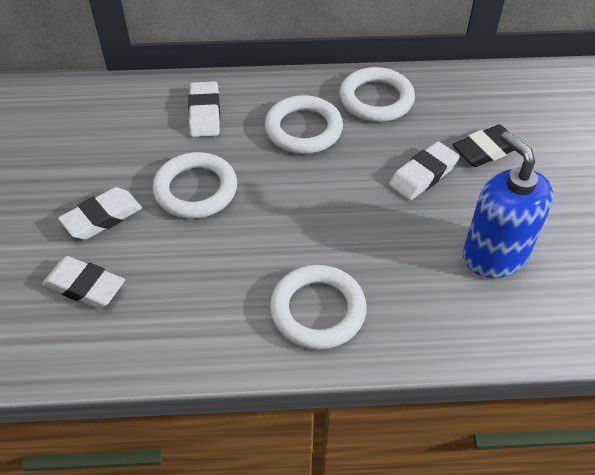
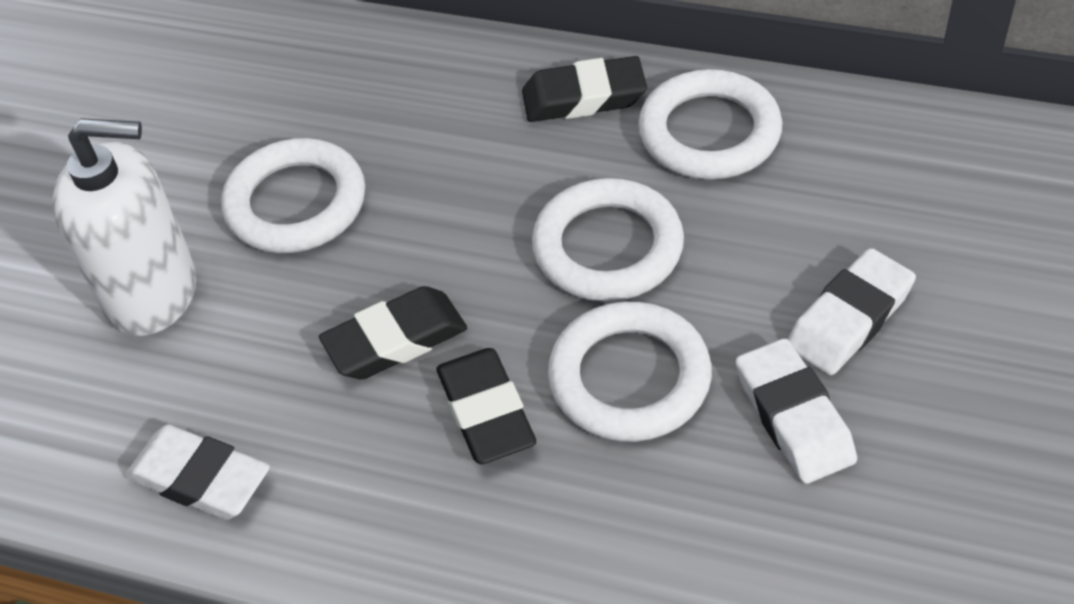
black eraser: [452,125,515,167] = 1 -> [319,286,467,379] [437,348,536,464] [522,56,647,122] = 3
blue soap dispenser: [463,131,554,278] = 1 -> none = 0
white eraser: [42,256,125,309] [58,187,142,240] [188,81,220,137] [389,142,460,200] = 4 -> [125,425,270,520] [735,338,857,484] [788,248,916,375] = 3
white soap dispenser: none = 0 -> [52,118,197,336] = 1

